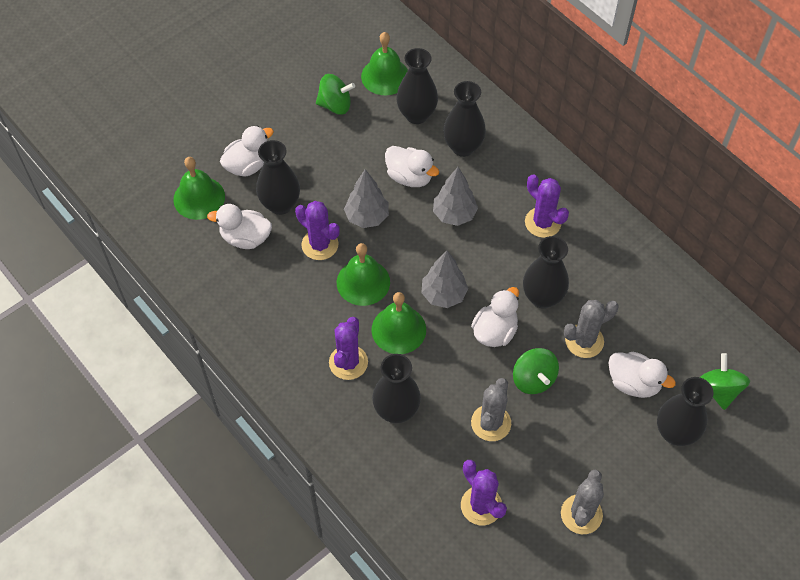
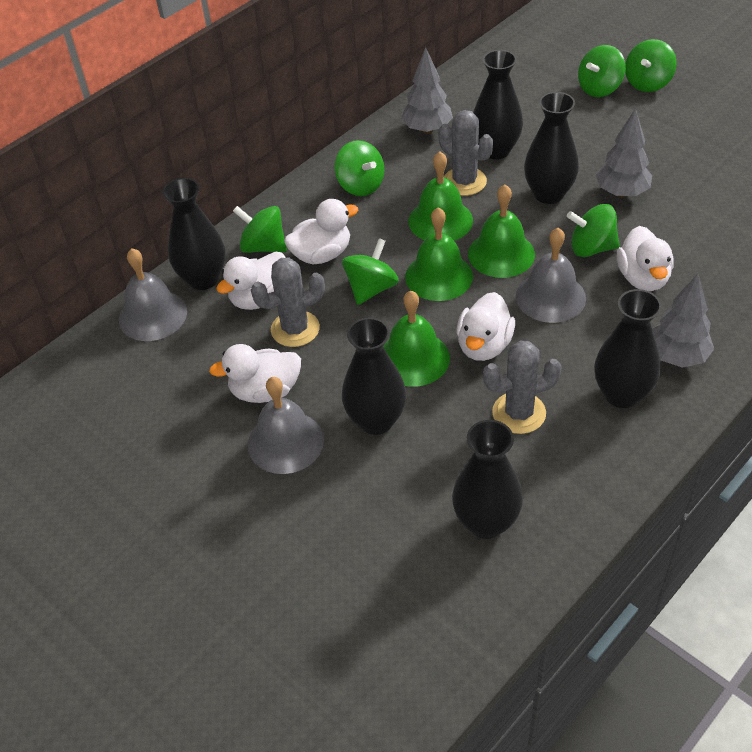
green spinning top: [316,74,355,115] [513,348,559,394] [700,353,750,410] = 3 -> [233,206,287,253] [335,140,385,196] [342,238,399,305] [567,204,620,257] [578,45,626,97] [625,39,677,92] = 6
grey bell: none = 0 -> [119,248,187,341] [248,377,324,474] [516,228,586,323] = 3
purple cactus: [295,201,340,260] [329,317,368,380] [461,460,507,525] [525,174,569,238] = 4 -> none = 0

